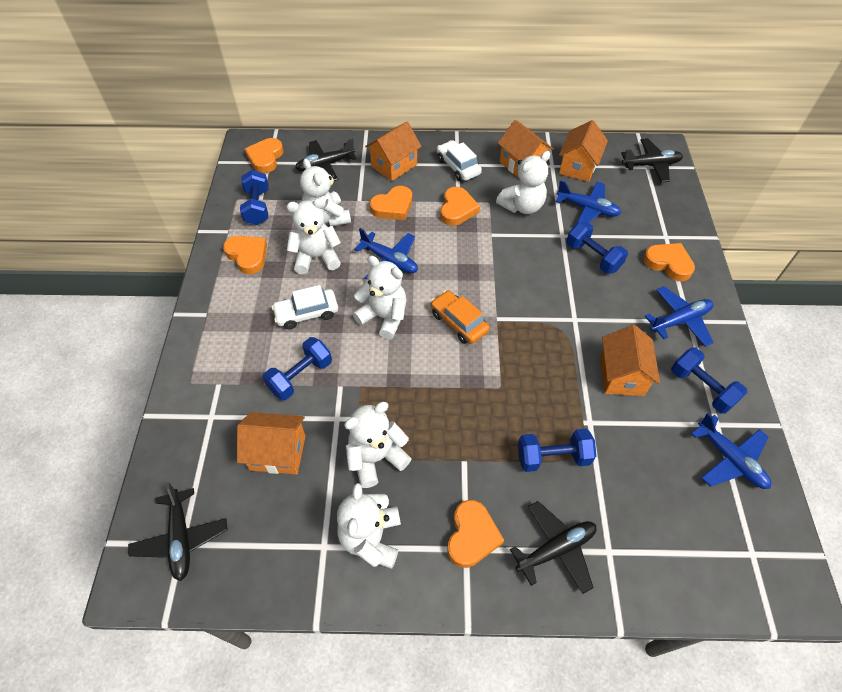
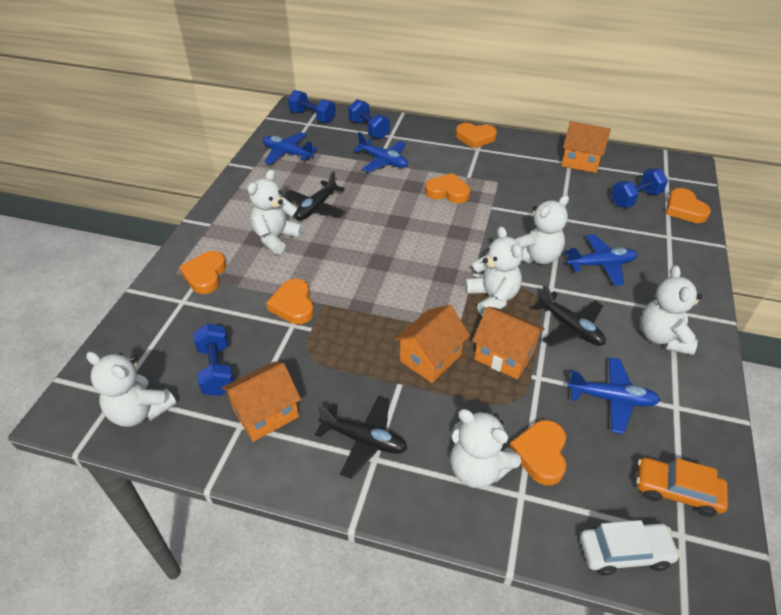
black plane: [128,482,228,581] [295,138,357,181] [510,501,597,594] [621,138,683,182] = 4 -> [285,171,346,220] [315,396,407,479] [532,285,606,347] = 3
blue dumbbell: [240,170,268,225] [263,337,332,400] [518,429,597,472] [566,222,628,274] [671,347,747,414] = 5 -> [193,324,234,396] [288,90,335,123] [348,99,390,139] [611,169,668,207] = 4
orange house: [237,412,306,474] [365,121,422,181] [498,120,554,178] [559,120,608,182] [600,325,660,396] = 5 -> [222,362,301,442] [394,305,470,383] [472,306,545,379] [561,121,611,173] = 4
white car: [272,285,338,329] [437,140,482,181] = 2 -> [580,520,681,576] = 1

